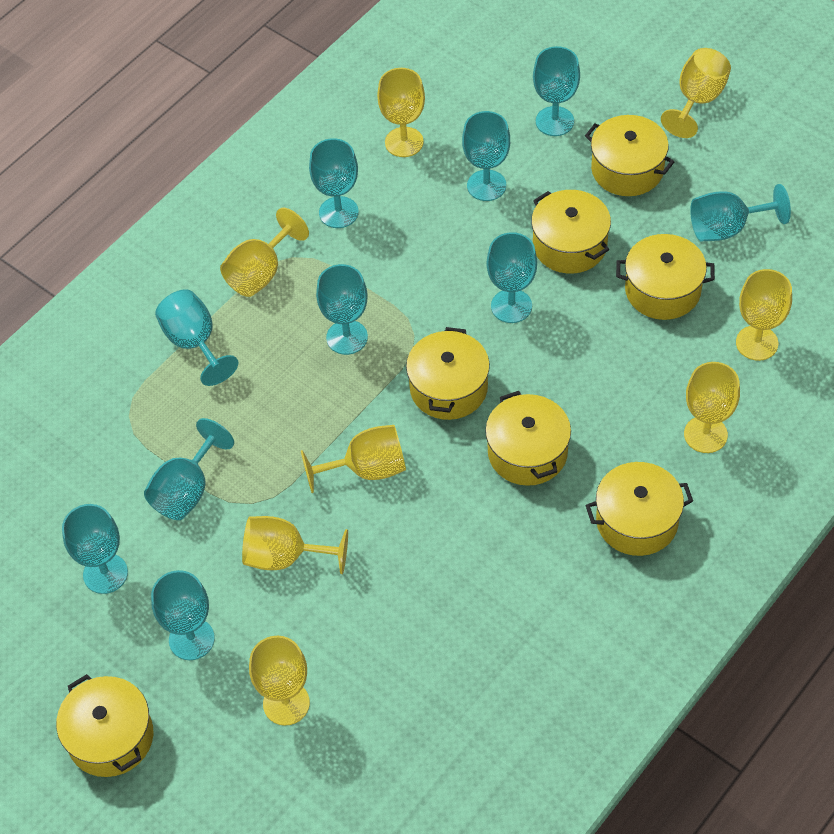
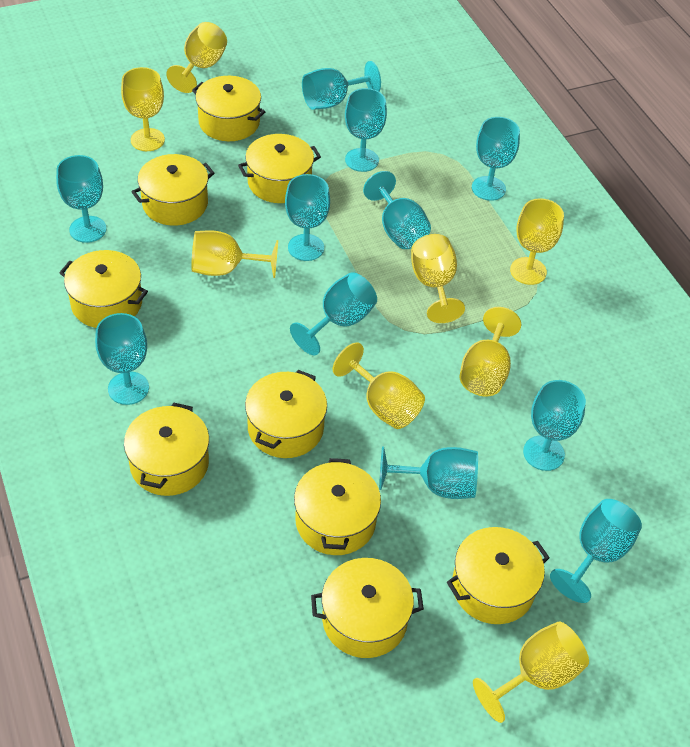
turquoise goblet: [62,504,128,594] [144,418,234,520] [151,570,215,660] [155,289,238,386] [309,138,359,228] [316,264,368,355] [462,111,510,201] [487,232,537,323] [533,46,580,136] [690,184,791,241] = 10 -> [56,155,106,243] [95,313,149,405] [285,174,330,261] [290,272,377,355] [302,61,381,110] [345,88,387,172] [363,171,431,249] [379,447,478,499] [472,117,520,201] [523,380,586,471] [550,499,642,603] = 11
yellow pot: [56,674,153,777] [406,327,490,420] [485,391,571,486] [531,190,611,274] [585,115,675,196] [586,462,693,556] [616,234,715,320] = 7 -> [59,250,148,328] [124,403,209,496] [131,154,215,226] [192,76,266,141] [238,134,321,203] [245,370,327,458] [294,458,381,555] [311,558,424,658] [447,527,549,624] = 9

